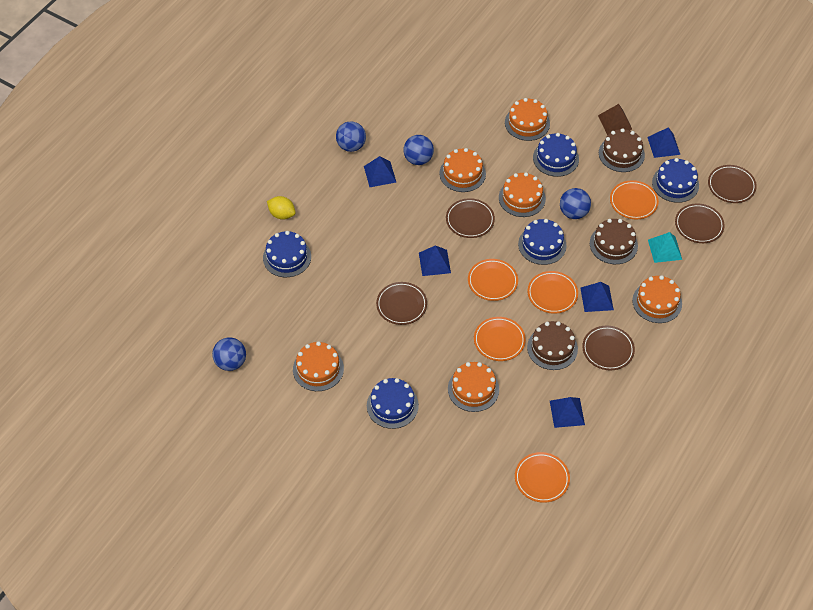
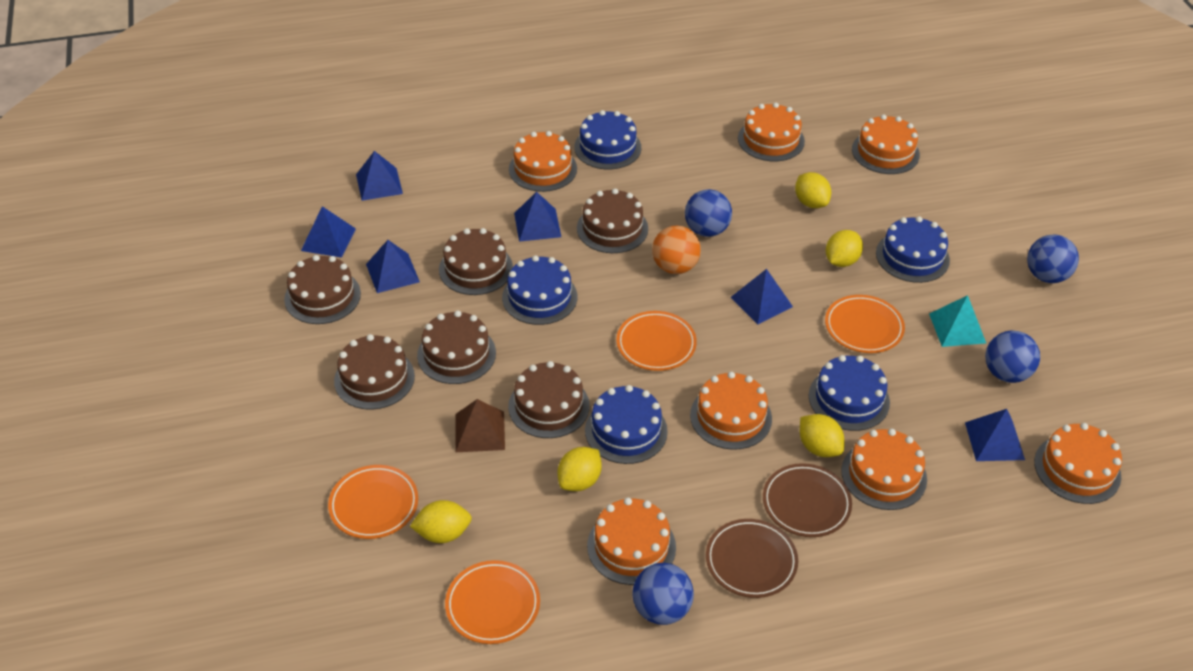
blue pyramid: [364,156,396,187] [419,245,451,276] [550,397,585,428] [580,282,614,312] [647,127,680,158] = 5 -> [301,206,356,258] [356,151,403,201] [366,240,420,293] [514,192,561,242] [731,269,793,324] [965,409,1025,461] = 6
brown cake: [527,321,578,370] [590,219,638,264] [599,128,645,172] = 3 -> [284,255,361,324] [334,334,415,410] [417,311,496,384] [439,228,513,295] [508,361,590,438] [577,188,648,253] = 6
brown plate: [376,282,427,325] [446,198,495,238] [582,326,635,370] [675,203,725,243] [708,165,757,203] = 5 -> [706,519,798,598] [763,463,852,537] = 2
orange ball: none = 0 -> [652,225,701,274] = 1
orange cake: [293,341,344,391] [439,148,486,192] [448,362,499,412] [499,172,546,217] [505,98,550,141] [632,275,682,323] = 6 -> [509,131,577,192] [587,497,676,585] [690,372,772,450] [738,103,805,161] [841,429,927,510] [852,115,920,174] [1034,423,1122,504] = 7
orange plate: [468,259,518,301] [474,317,526,361] [515,452,570,503] [527,271,578,314] [610,180,659,219] = 5 -> [328,465,418,539] [445,560,540,644] [617,311,697,371] [825,295,905,353] = 4
yellow lemon: [267,196,296,220] = 1 -> [410,500,472,543] [557,447,602,491] [795,172,831,208] [800,414,845,457] [826,230,863,267] = 5

